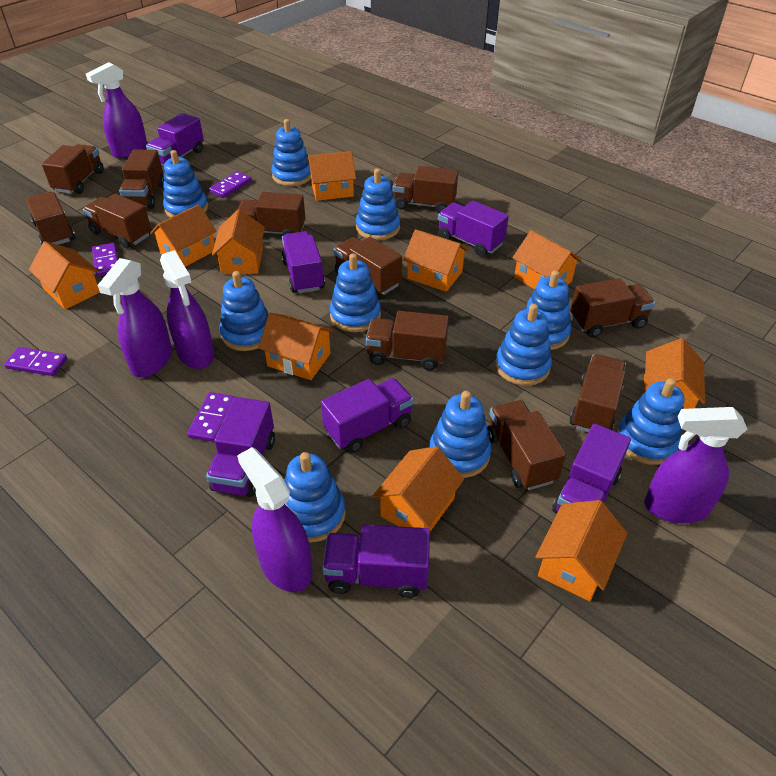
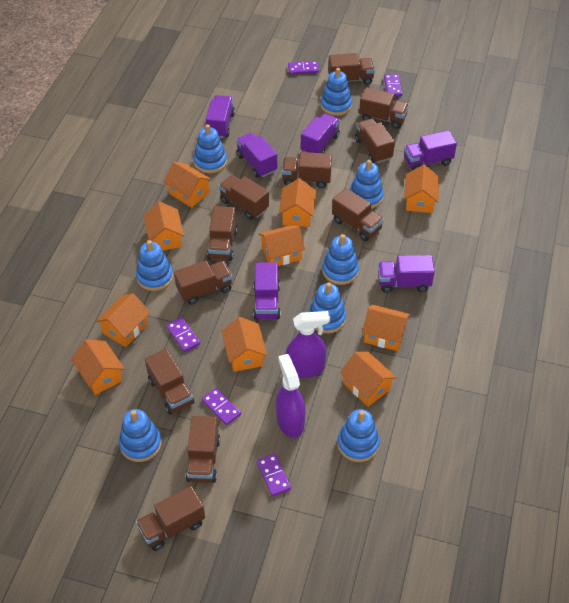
blue stacking toy: [163,150,208,218] [219,271,268,351] [272,119,311,186] [284,452,346,542] [330,253,381,332] [356,168,400,240] [429,391,491,478] [495,303,552,386] [524,270,571,350] [617,378,684,465] = 10 -> [119,409,162,462] [136,240,173,291] [193,124,227,173] [308,282,346,334] [320,68,352,116] [322,234,359,285] [337,409,380,462] [350,160,384,209] = 8
purple domino: [4,347,67,376] [92,243,118,276] [187,392,234,442] [209,171,251,198] = 4 -> [166,317,200,352] [201,388,241,425] [257,454,291,496] [288,61,319,75] [384,74,402,97] = 5
purple spray bottle: [86,62,147,158] [97,258,172,377] [160,250,214,369] [237,447,312,592] [644,407,747,523] = 5 -> [276,354,306,438] [286,311,330,378] = 2
purple truck: [146,113,204,165] [206,397,275,497] [281,231,325,293] [321,378,414,453] [322,524,430,598] [438,201,509,257] [552,424,631,514] = 7 -> [206,95,235,138] [236,133,277,178] [253,262,281,320] [301,113,340,153] [378,255,435,293] [404,130,457,171] = 6

